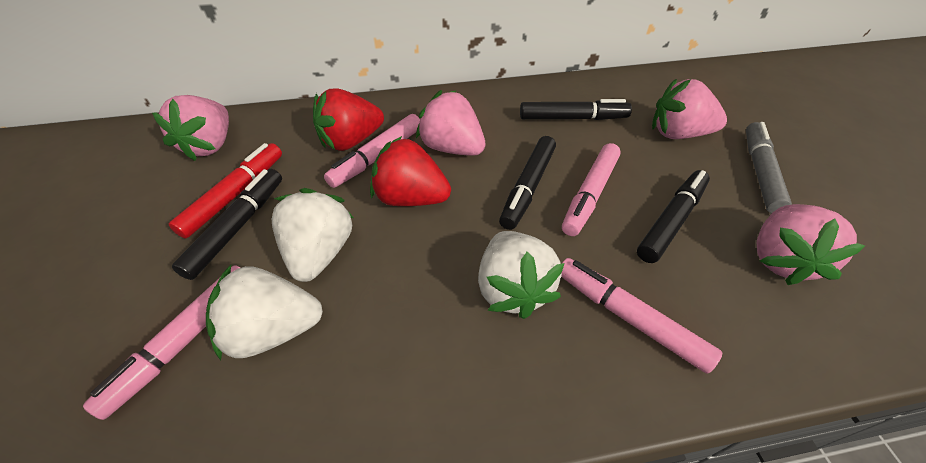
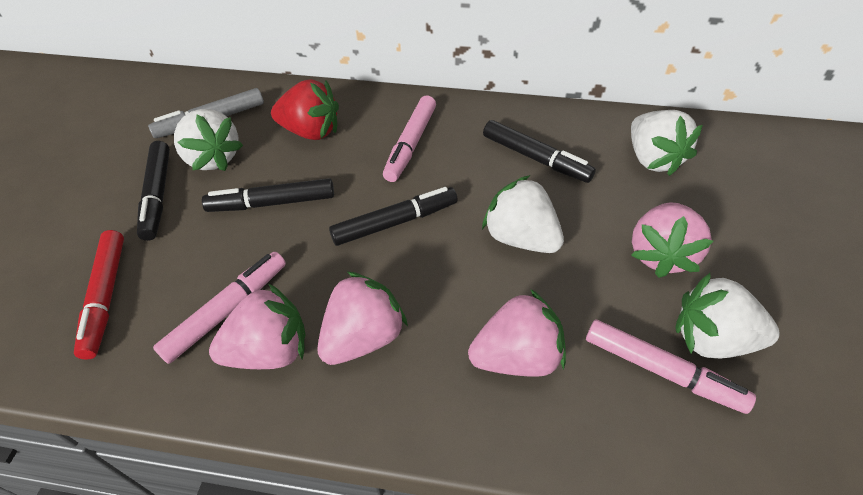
pink marker: [83,265,241,420] [324,114,420,188] [561,258,722,374] [562,143,621,236] = 4 -> [153,252,286,364] [383,96,436,182] [586,320,756,414] = 3
red strawberry: [313,88,384,151] [370,136,451,206] = 2 -> [271,79,339,140] = 1
white strawberry: [206,265,323,361] [272,188,354,282] [478,231,565,319] = 3 -> [174,109,243,171] [482,175,564,253] [631,110,703,176] [675,273,780,359] = 4

